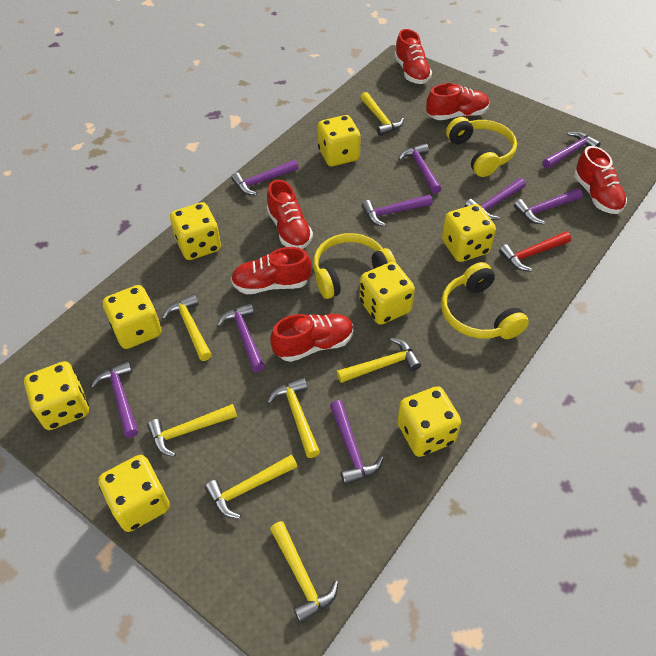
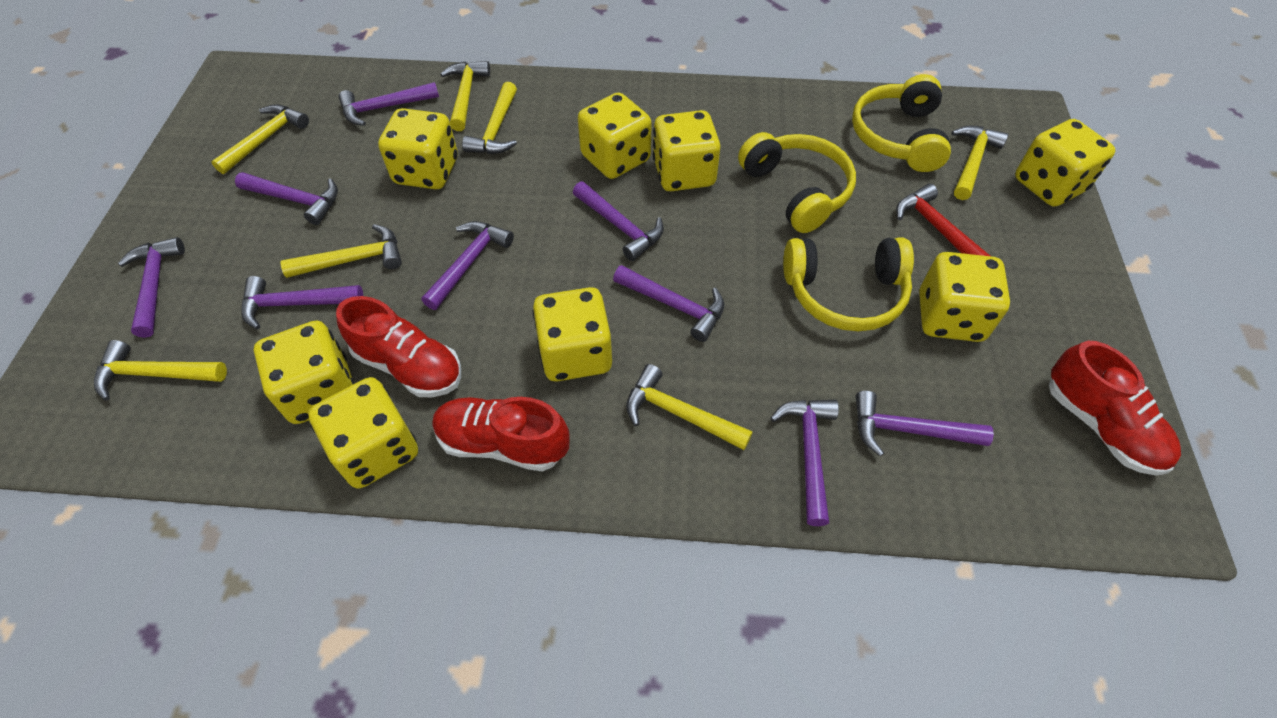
red shoe: [231,247,312,294] [267,179,313,249] [270,314,353,362] [394,29,432,84] [426,83,489,120] [574,146,627,214] = 6 -> [336,296,461,397] [432,397,569,472] [1049,341,1181,475] = 3

